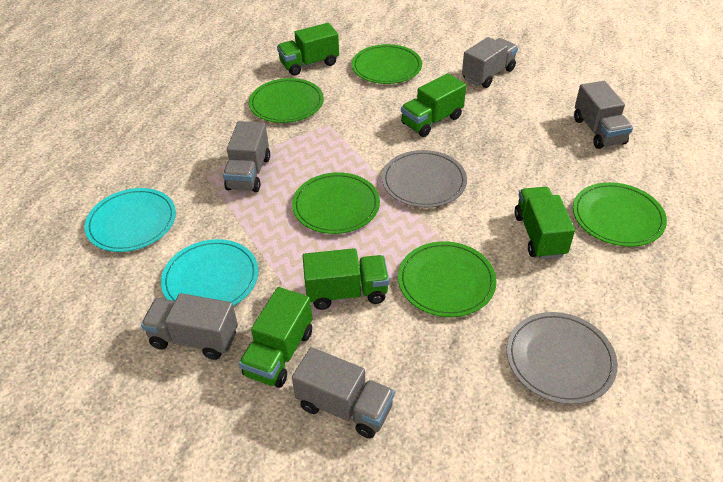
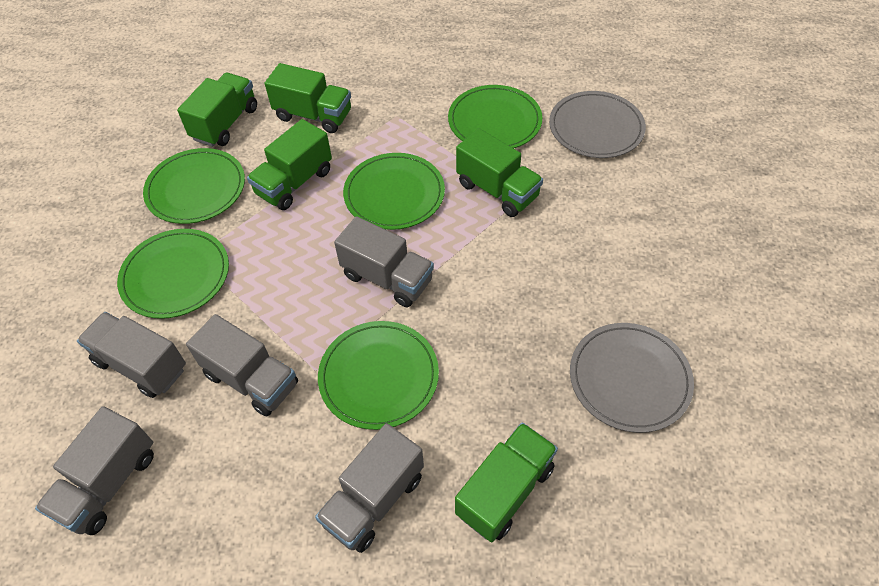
turquoise plate: [85,188,176,252] [161,239,259,306] = 2 -> none = 0

